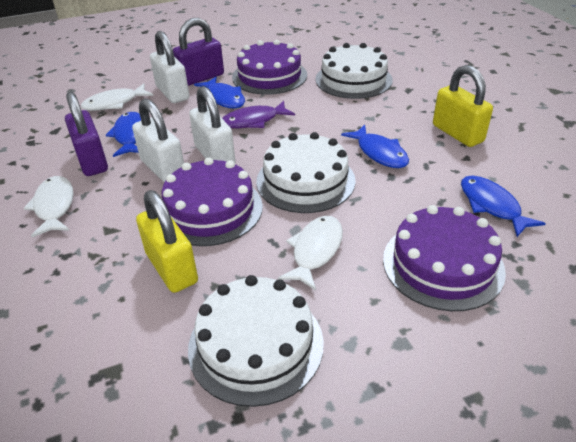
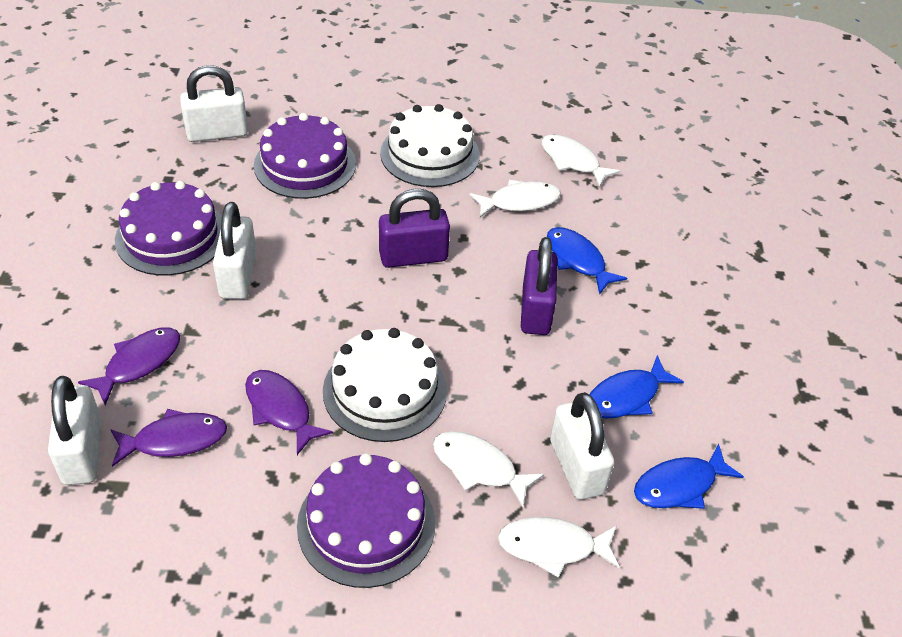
blue fish: [106,112,141,157] [194,77,245,108] [341,125,409,168] [461,176,546,237] = 4 -> [547,227,627,295] [589,355,684,419] [634,443,744,509] = 3
purple fish: [222,101,295,128] = 1 -> [78,327,180,405] [110,409,227,467] [245,370,333,455] = 3
white cake: [188,275,324,407] [256,132,356,213] [315,43,393,99] = 3 -> [323,328,447,442] [380,104,480,187] = 2
white fish: [23,176,73,237] [81,84,153,111] [278,216,343,290] = 3 -> [433,431,544,507] [470,180,561,218] [498,517,620,578] [541,135,621,187] = 4
white padlock: [132,98,184,182] [150,31,189,103] [189,86,235,163] = 3 -> [48,376,102,485] [180,65,248,142] [213,202,257,299] [550,392,614,500] = 4
yellow padlock: [136,190,198,293] [433,65,493,147] = 2 -> none = 0

